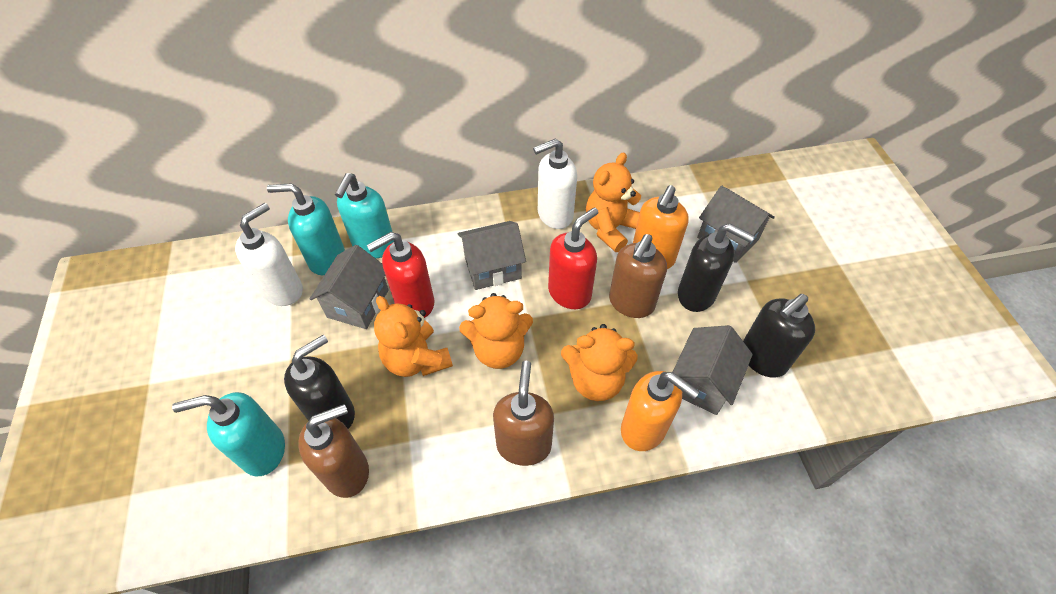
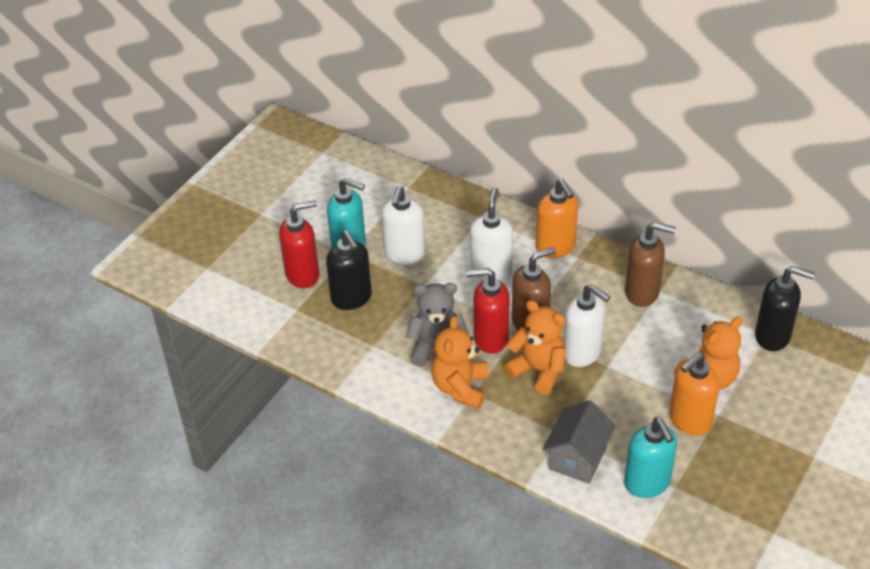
black soap dispenser: [284,335,355,429] [678,224,755,312] [743,294,815,378] = 3 -> [326,230,372,310] [755,266,815,351] = 2
brown soap dispenser: [298,404,369,498] [493,361,554,466] [609,234,667,318] = 3 -> [512,247,556,331] [625,222,676,307] = 2
grey house: [310,245,389,329] [458,221,526,290] [673,325,753,415] [697,186,775,263] = 4 -> [543,400,616,484] = 1
grey teddy bear: none = 0 -> [405,283,469,367] = 1
orange teddy bear: [374,296,453,377] [459,293,533,369] [561,324,638,401] [586,152,641,252] = 4 -> [431,316,489,409] [503,300,566,395] [674,317,742,390] = 3
turquoise soap dispenser: [172,392,285,477] [267,183,345,275] [335,173,394,258] = 3 -> [327,177,366,249] [624,417,677,498] = 2
white soap dispenser: [235,203,303,306] [533,138,577,229] = 2 -> [381,186,425,264] [470,187,513,281] [564,284,611,367] = 3

